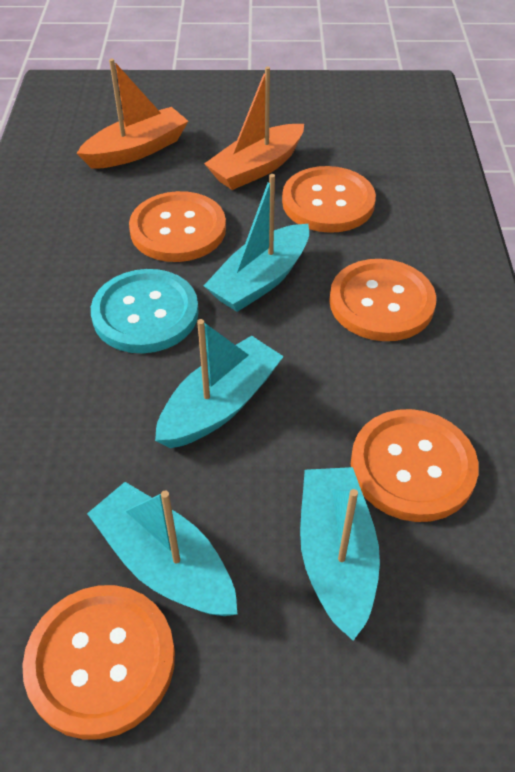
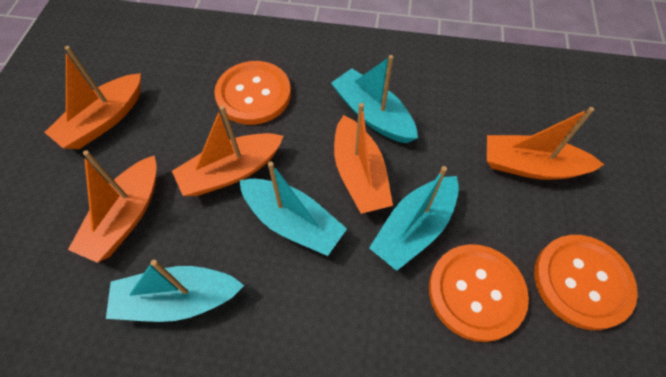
orange boat: [77,59,188,169] [204,66,304,190] = 2 -> [44,46,141,149] [68,150,157,263] [172,105,284,196] [334,103,393,214] [487,107,604,180] = 5
orange button: [22,585,175,740] [129,191,226,262] [282,166,376,233] [329,259,436,341] [351,409,479,522] = 5 -> [214,61,291,125] [429,244,529,342] [534,235,638,330] = 3
turquoise button: [91,269,199,353] = 1 -> none = 0

